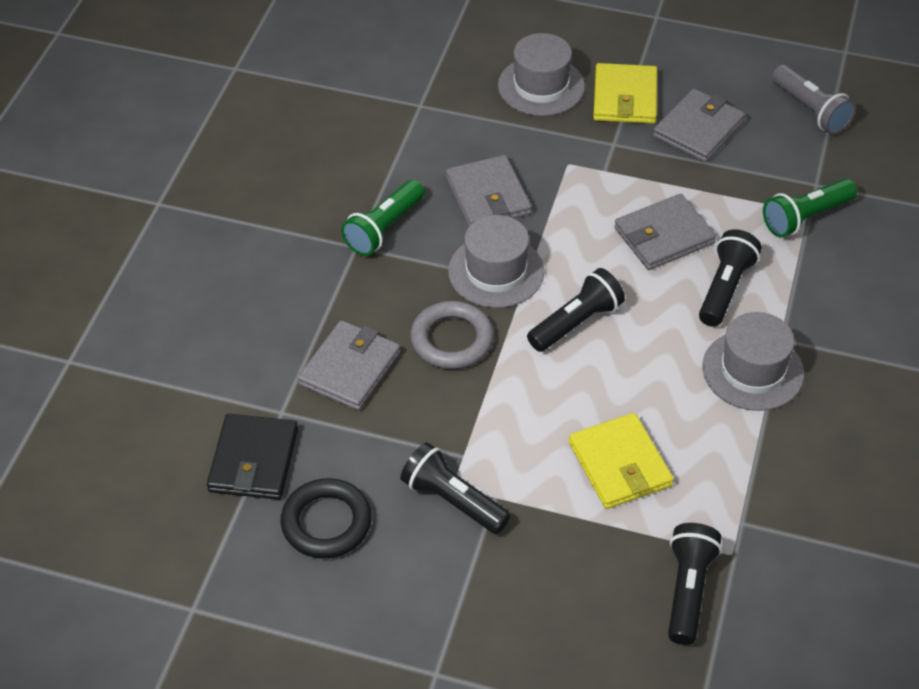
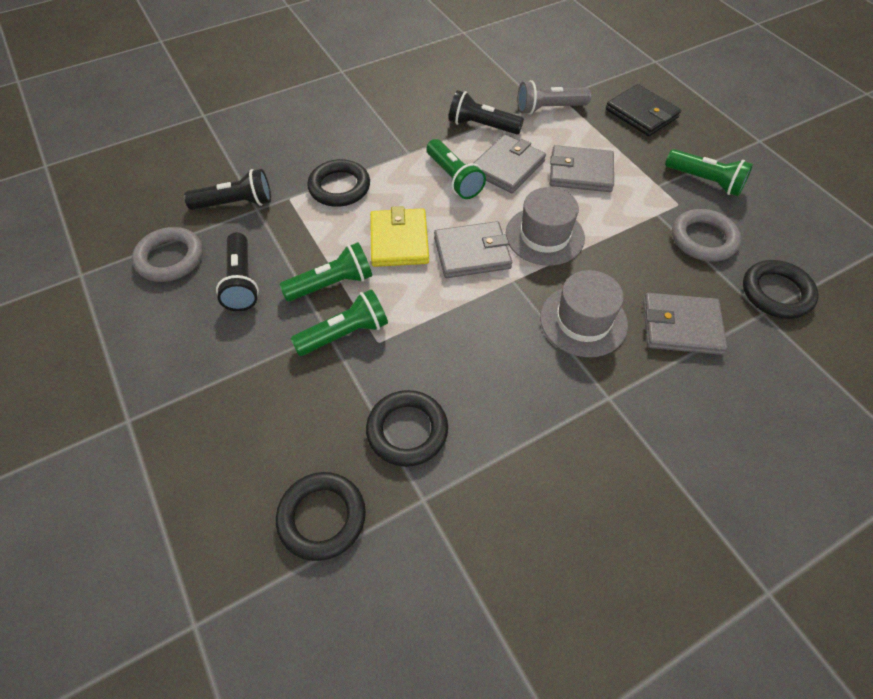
black flashlight: [400,442,510,534] [527,268,625,352] [668,523,722,645] [699,229,762,327] = 4 -> [184,169,271,210] [216,232,259,311] [449,90,524,134] = 3
black ring: [281,478,372,558] = 1 -> [276,472,366,561] [307,159,370,207] [366,390,448,467] [743,260,819,319] = 4
green flashlight: [341,179,424,256] [763,178,857,237] = 2 -> [279,242,372,302] [290,289,388,356] [427,139,486,199] [665,149,753,196] = 4
grey hat: [448,215,544,308] [498,33,585,116] [702,312,804,411] = 3 -> [506,187,585,266] [540,270,628,357] = 2
grey ring: [410,301,494,369] = 1 -> [132,227,203,282] [672,209,741,262] = 2
yellow wallet: [569,413,674,509] [593,63,657,124] = 2 -> [370,206,429,267] = 1

